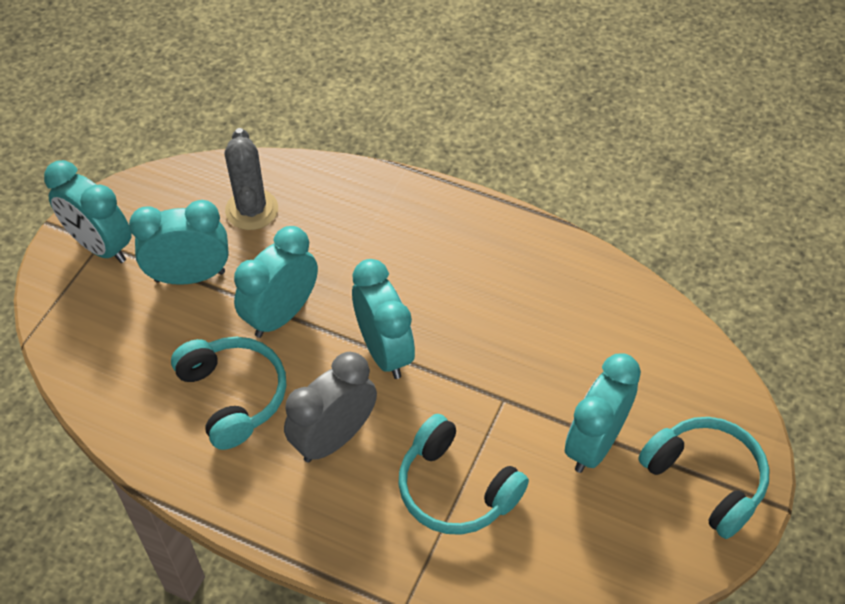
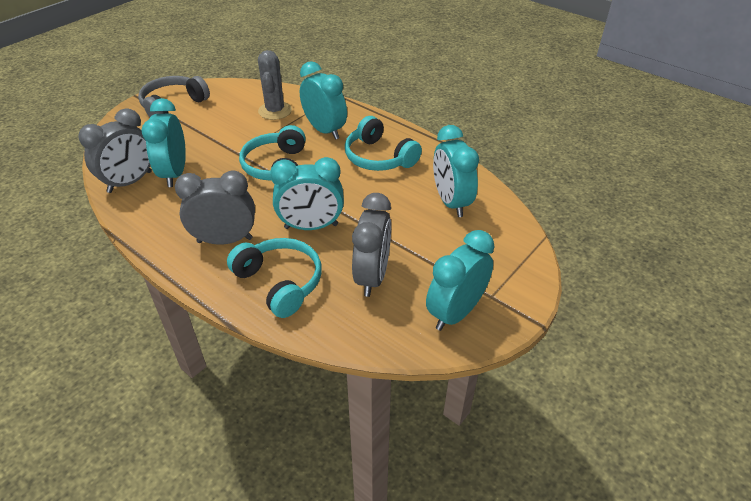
grey clock: [284,352,377,462] = 1 -> [78,108,152,193] [175,171,255,244] [352,193,391,297] = 3
grey headphones: none = 0 -> [138,76,210,117] = 1

